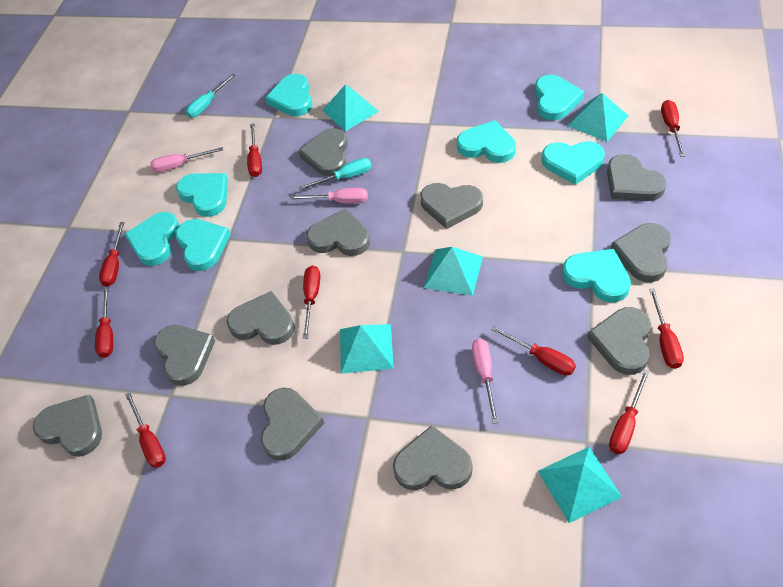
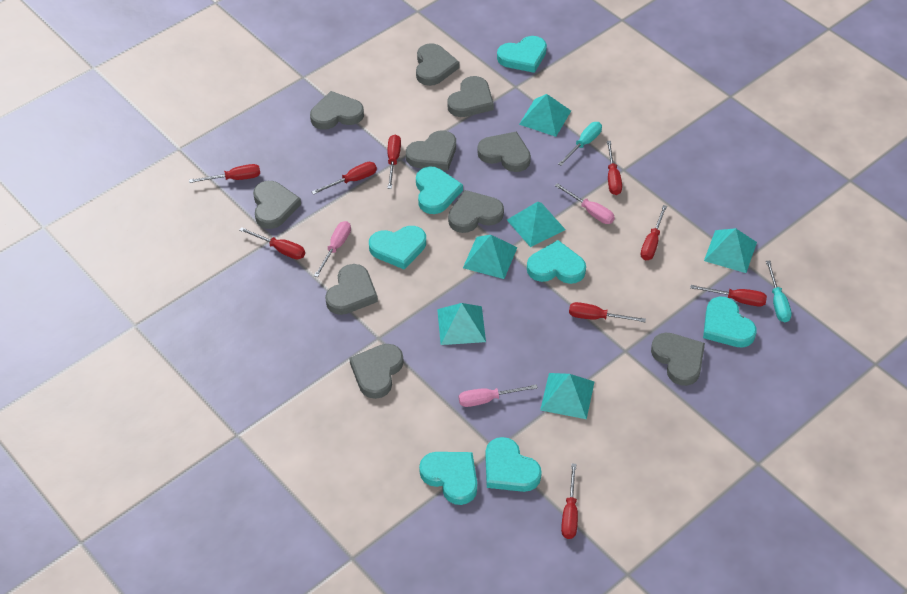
grey heart: [33,394,102,457] [154,325,215,386] [227,291,295,345] [261,387,324,461] [299,128,348,176] [306,209,370,256] [393,425,473,490] [420,183,483,229] [587,307,651,375] [607,154,666,201] [611,223,671,282] = 11 -> [253,181,301,229] [310,91,364,130] [325,264,378,315] [349,344,404,399] [406,131,456,171] [416,43,459,86] [447,76,494,117] [448,190,504,233] [477,131,531,172] [651,332,705,386] = 10
turquoise heart: [125,212,180,266] [175,219,231,271] [176,173,228,217] [265,74,313,116] [457,120,516,163] [535,75,584,120] [542,141,605,185] [562,248,631,303] = 8 -> [369,226,426,270] [416,166,463,214] [419,452,477,505] [485,437,542,492] [497,36,547,73] [527,240,586,284] [703,297,757,347] = 7
turquoise pyramid: [322,84,379,131] [340,324,394,374] [424,247,483,296] [538,447,622,523] [568,93,629,142] = 5 -> [437,303,486,345] [463,235,518,279] [507,202,566,247] [519,94,571,137] [540,373,594,419] [704,228,757,273] = 6

